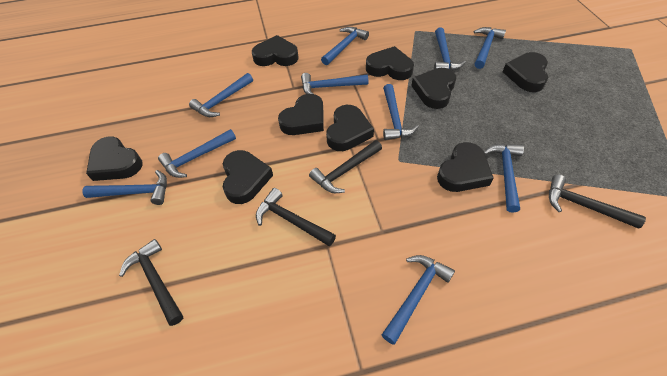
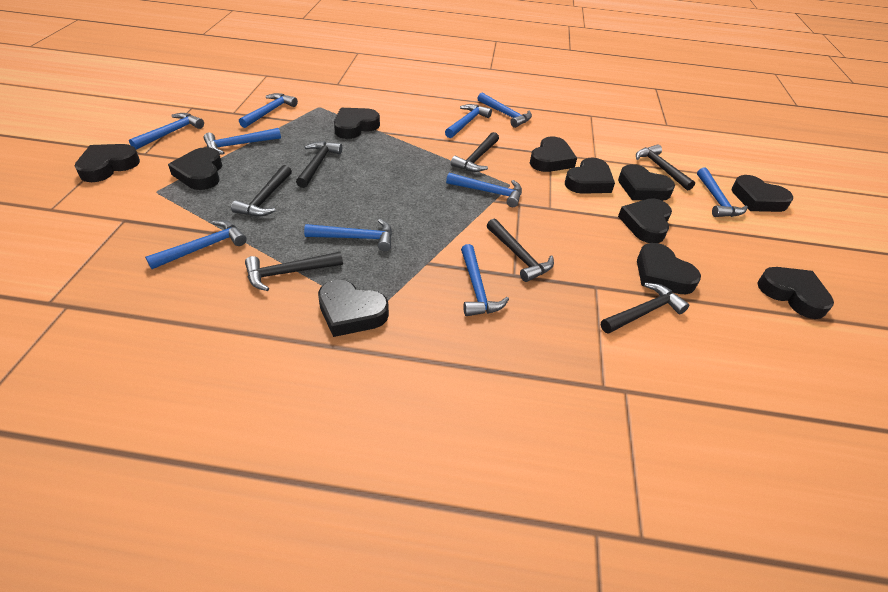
black hammer: [119,239,183,326] [256,188,336,247] [309,140,382,193] [549,174,646,229] = 4 -> [231,165,292,216] [245,252,343,291] [296,141,342,188] [451,132,499,172] [487,219,554,282] [601,283,689,334] [636,145,695,191] = 7
black heart: [86,137,143,181] [223,150,273,204] [252,35,299,66] [278,94,324,135] [326,105,374,151] [366,46,414,80] [411,68,456,109] [437,142,493,192] [503,52,548,92] = 9 -> [75,144,140,182] [168,147,222,190] [318,280,389,337] [334,108,380,139] [530,136,577,172] [565,158,615,194] [618,164,675,201] [618,198,672,243] [637,243,701,294] [732,175,793,212] [758,267,834,319] = 11

